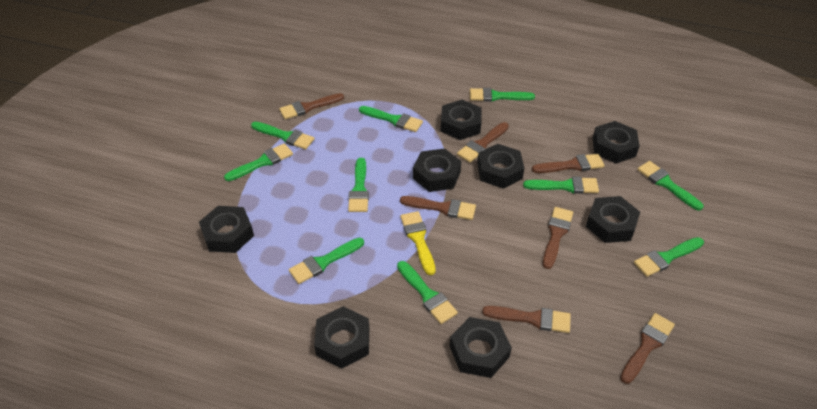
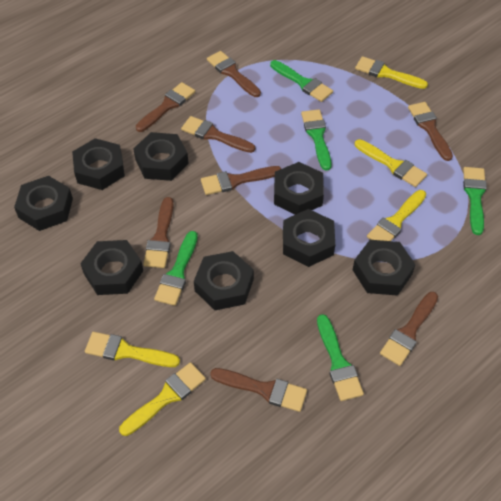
brown brush: [279,93,344,119] [400,196,476,220] [457,122,509,163] [482,306,571,333] [532,154,604,173] [543,207,573,269] [620,313,675,384] = 7 -> [136,82,195,132] [143,197,174,268] [181,116,255,153] [201,166,281,195] [207,51,261,97] [210,368,307,412] [380,292,438,366] [408,102,453,161] = 8
green brush: [224,143,293,181] [251,122,315,150] [289,238,364,284] [348,158,369,212] [359,106,423,132] [397,261,458,324] [470,88,535,102] [523,176,599,194] [634,237,704,277] [637,161,703,210] = 10 -> [154,231,198,306] [270,60,333,102] [301,109,332,171] [317,314,364,401] [463,167,487,235] = 5
yellow brush: [400,211,435,275] = 1 -> [85,332,180,367] [119,362,206,436] [355,56,428,89] [355,139,427,187] [367,190,426,241] = 5

